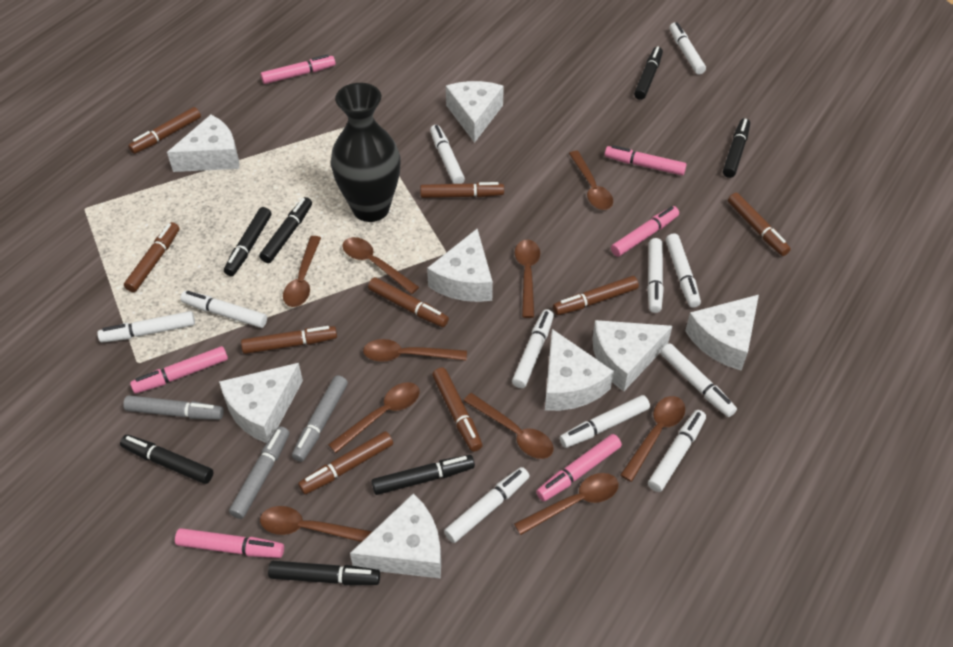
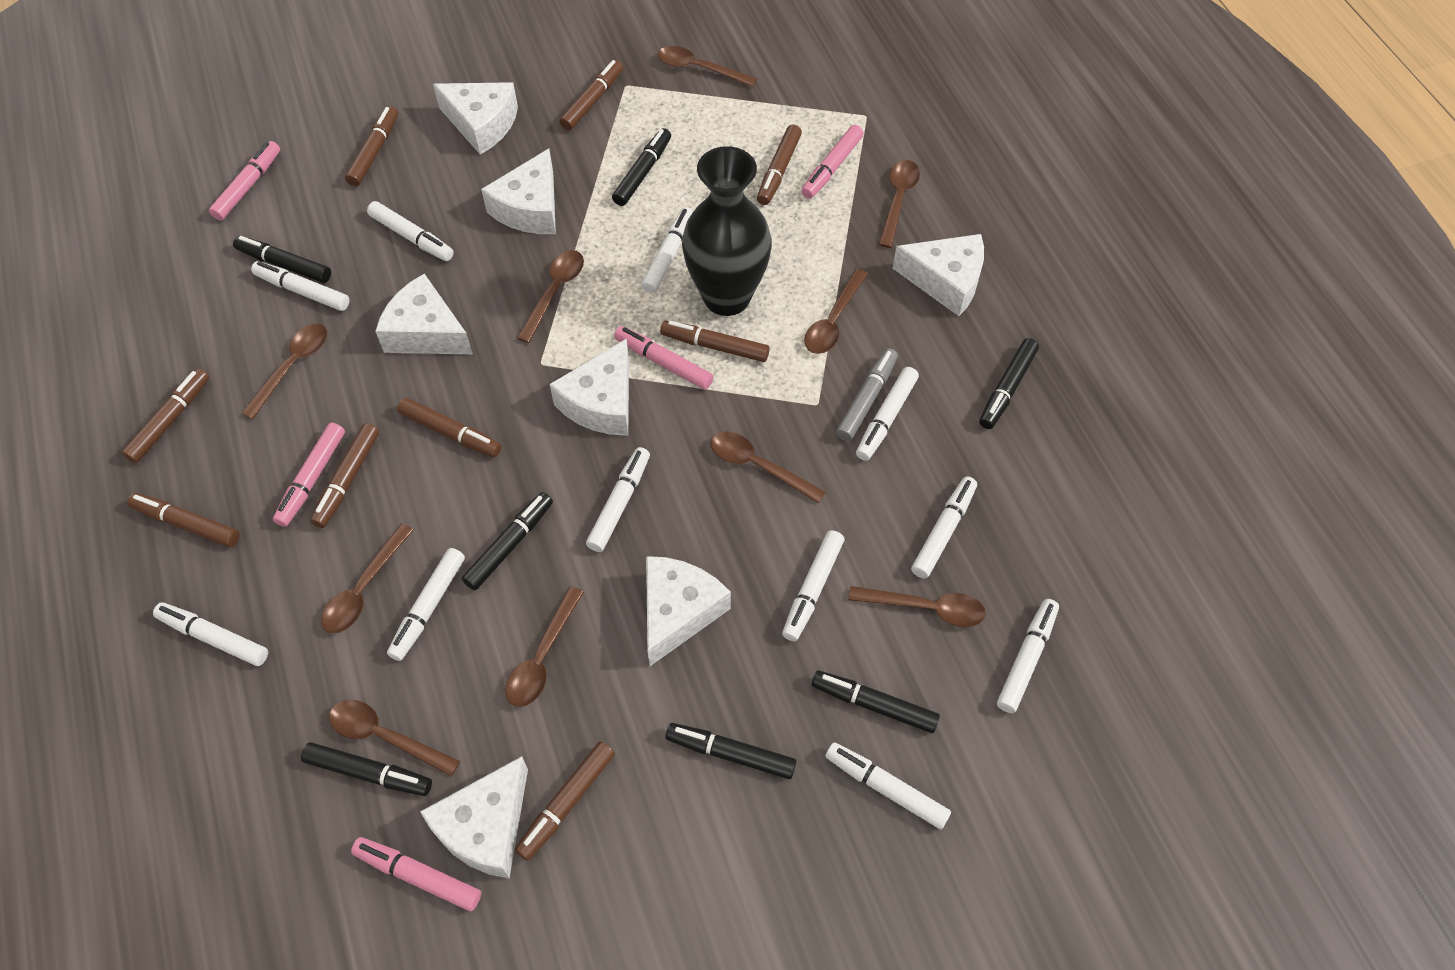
grey marker: [123,395,224,420] [229,426,289,519] [292,375,348,462] = 3 -> [836,348,898,441] = 1
pink marker: [130,346,228,394] [175,528,284,558] [261,54,336,84] [536,434,622,501] [605,145,687,176] [611,206,679,257] = 6 -> [209,141,280,221] [273,423,345,527] [351,837,481,911] [614,326,714,390] [802,125,864,199] = 5
white cheese: [167,115,239,172] [219,363,303,443] [350,494,441,579] [427,229,493,302] [446,81,504,143] [545,329,614,411] [592,320,672,392] [685,295,759,371] = 8 -> [375,274,473,355] [420,756,528,878] [433,82,518,155] [481,149,556,234] [550,338,629,436] [646,556,731,666] [892,234,984,316] = 7

